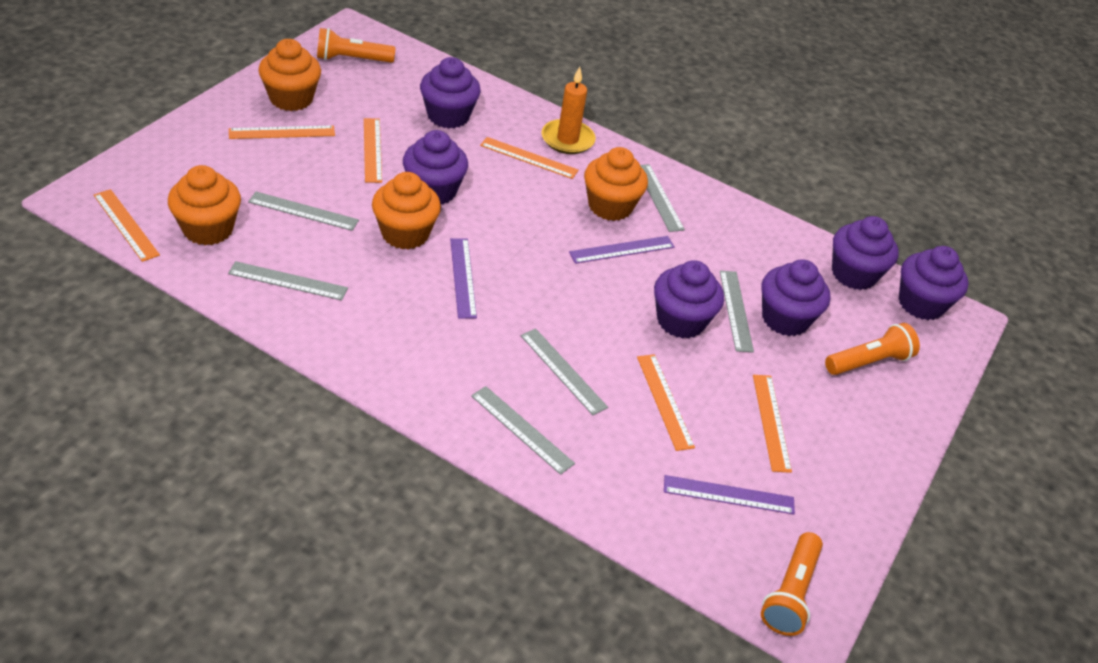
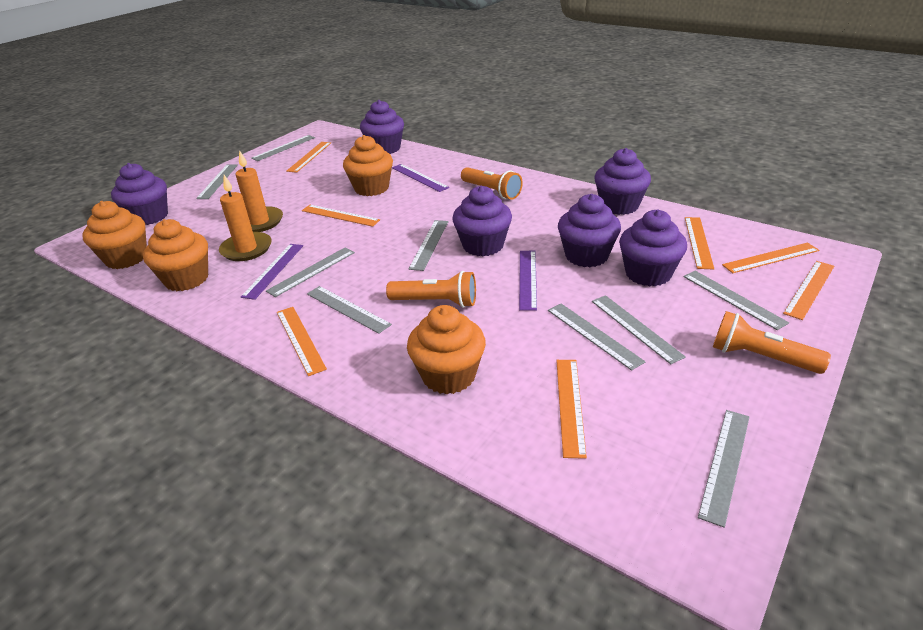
grey ruler: [228,261,348,300] [248,192,359,231] [471,386,575,475] [521,328,608,415] [640,164,685,232] [720,271,754,352] = 6 -> [196,164,238,199] [251,135,315,161] [266,248,355,297] [307,286,392,334] [409,220,449,271] [548,304,646,371] [592,295,686,364] [683,271,789,330] [698,410,749,528] = 9
orange candle: [541,67,596,154] = 1 -> [219,175,272,261] [235,150,283,232] = 2
orange ruler: [94,189,160,262] [229,126,335,139] [364,118,382,183] [480,137,579,179] [637,354,695,451] [753,375,792,473] = 6 -> [277,307,327,376] [286,142,331,173] [302,205,380,227] [556,360,587,459] [685,217,714,270] [722,243,819,273] [783,261,834,320] = 7

